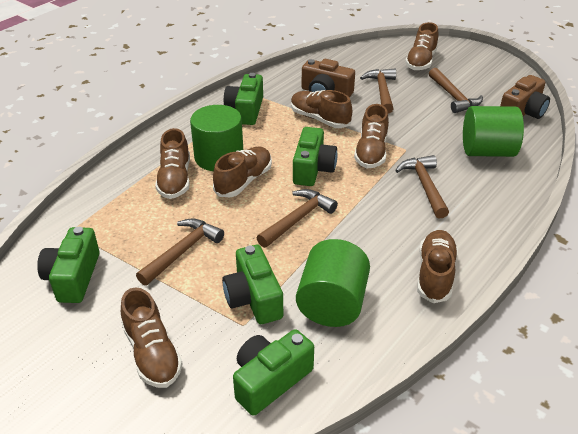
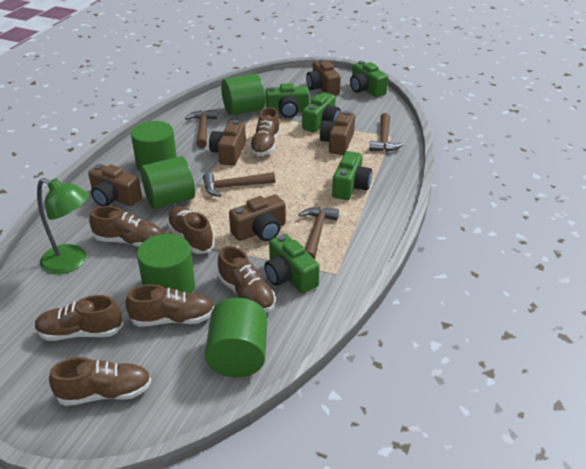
brown camera: [302,59,355,98] [500,75,550,119] = 2 -> [88,164,142,206] [209,120,246,166] [229,194,286,241] [306,59,341,95] [320,111,355,155] = 5
brown hammer: [136,218,224,286] [257,189,338,248] [360,69,396,114] [395,155,449,219] [429,68,483,113] = 5 -> [185,109,217,148] [203,172,275,197] [298,207,339,259] [369,113,404,152] = 4
green cylinder: [190,105,243,171] [296,239,370,327] [463,106,524,157] = 3 -> [131,121,177,172] [137,234,195,293] [141,156,195,209] [205,298,267,377] [221,73,265,116] = 5
green lamp: none = 0 -> [37,178,89,274] = 1

